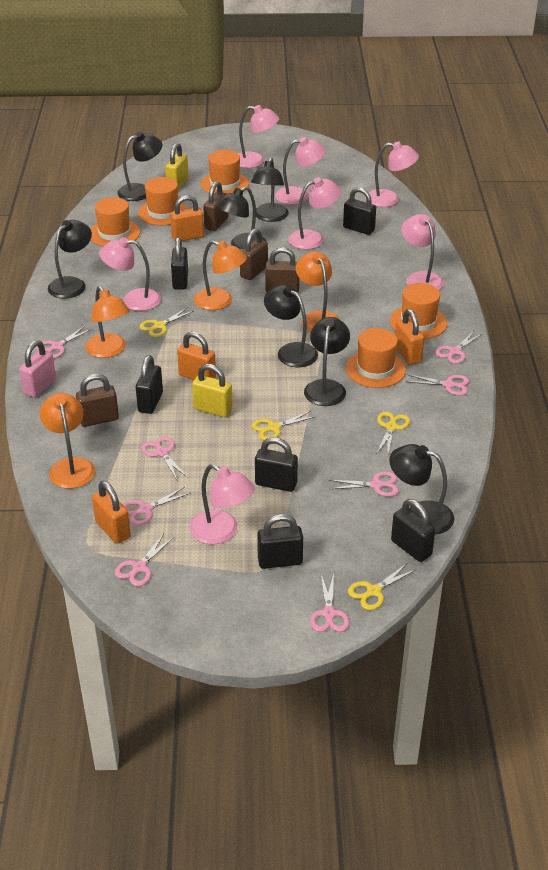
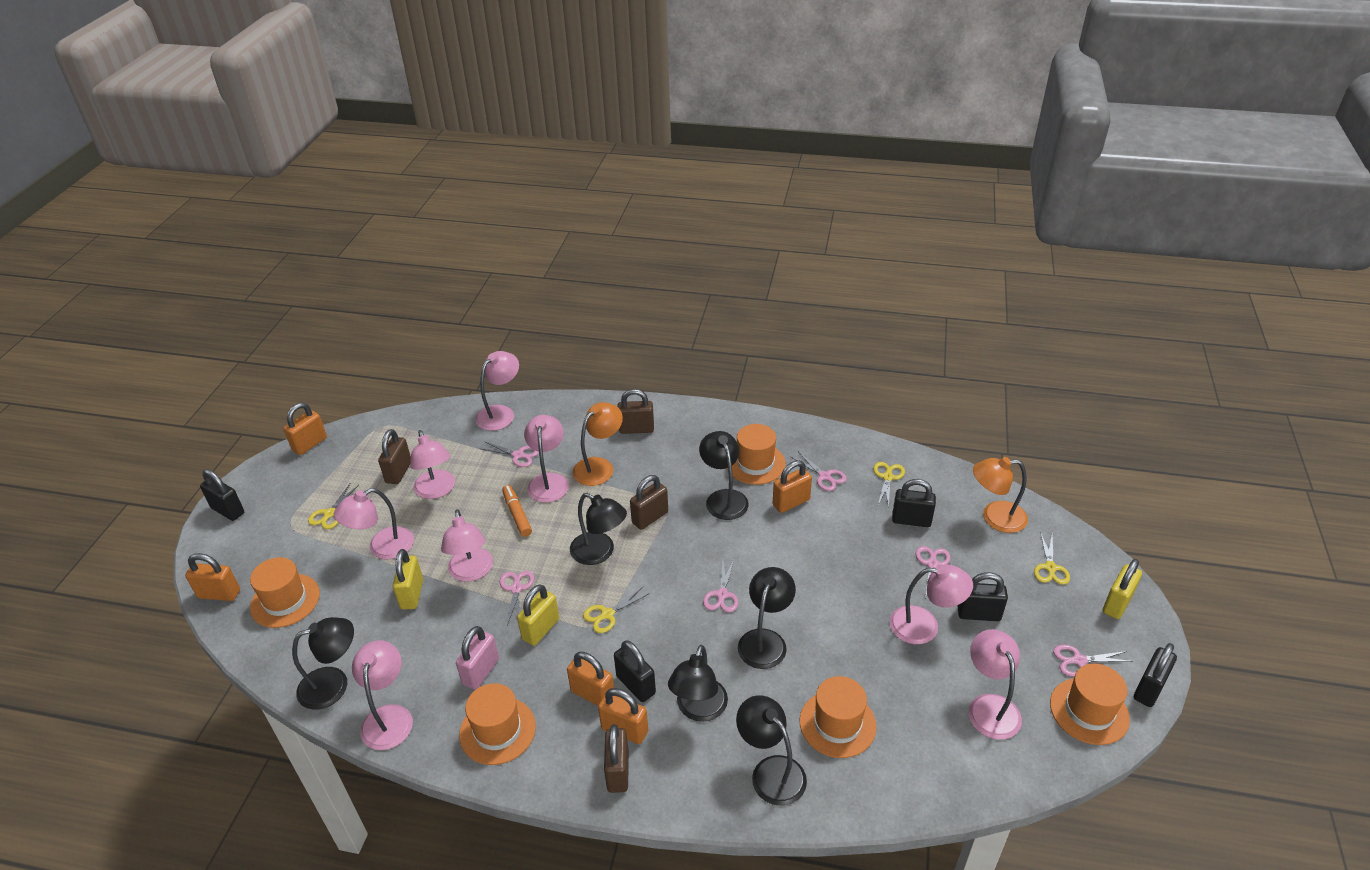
black lamp: [48,220,92,299] [117,132,162,201] [216,186,266,251] [251,157,289,222] [264,285,318,367] [304,317,350,406] [389,444,454,535] = 7 -> [292,617,354,710] [570,493,627,565] [668,645,728,722] [699,431,749,520] [736,695,807,806] [738,567,796,669] = 6
black padlock: [136,355,163,414] [171,237,188,289] [255,437,298,492] [257,514,303,569] [343,187,376,235] [391,499,435,562] = 6 -> [200,469,244,521] [614,640,656,702] [892,479,936,527] [958,572,1008,621] [1134,643,1177,707] = 5
orange lamp: [40,393,95,489] [85,286,130,358] [194,240,247,310] [296,251,340,332] = 4 -> [572,402,623,486] [973,457,1028,533] = 2
orange marker: none = 0 -> [502,485,532,537] = 1
orange padlock: [92,481,131,544] [170,195,204,241] [177,332,216,380] [395,309,424,365] = 4 -> [185,553,240,601] [284,403,327,455] [567,652,614,706] [598,688,648,744] [773,460,812,513] = 5
pink lamp: [99,237,161,311] [190,464,255,544] [238,105,279,168] [275,137,326,205] [288,177,341,249] [365,142,419,207] [401,214,444,290] = 7 -> [334,488,414,559] [352,640,413,750] [410,430,455,499] [441,509,493,582] [475,351,519,431] [524,415,569,503] [889,565,973,644] [968,629,1022,740] = 8
pink scissors: [36,326,92,358] [115,533,174,586] [123,487,190,526] [141,436,188,480] [310,574,349,632] [329,472,399,497] [406,374,469,396] [435,332,482,364] = 8 -> [482,441,539,467] [500,571,534,625] [703,560,738,612] [791,452,847,491] [916,546,950,598] [1053,644,1133,677] = 6
yellow padlock: [165,143,189,190] [192,364,233,417] = 2 -> [393,549,423,609] [517,584,559,646] [1103,559,1142,619] = 3

